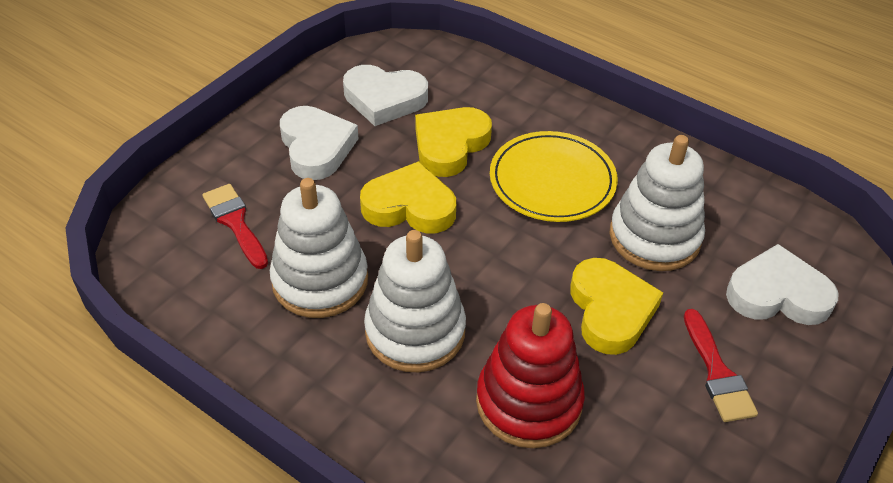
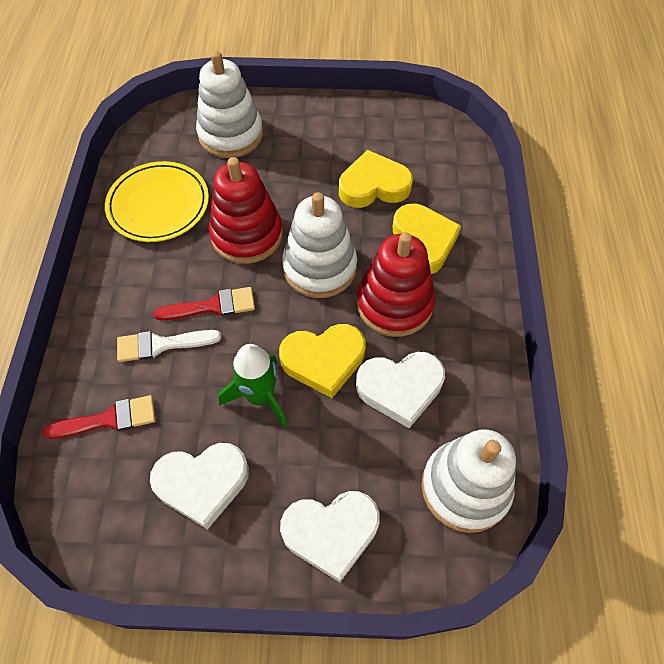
green rocket: none = 0 -> [218,344,288,428] = 1
red stacking toy: [476,303,585,448] = 1 -> [209,157,283,264] [357,232,435,337] = 2
white brush: none = 0 -> [117,330,221,362] = 1

